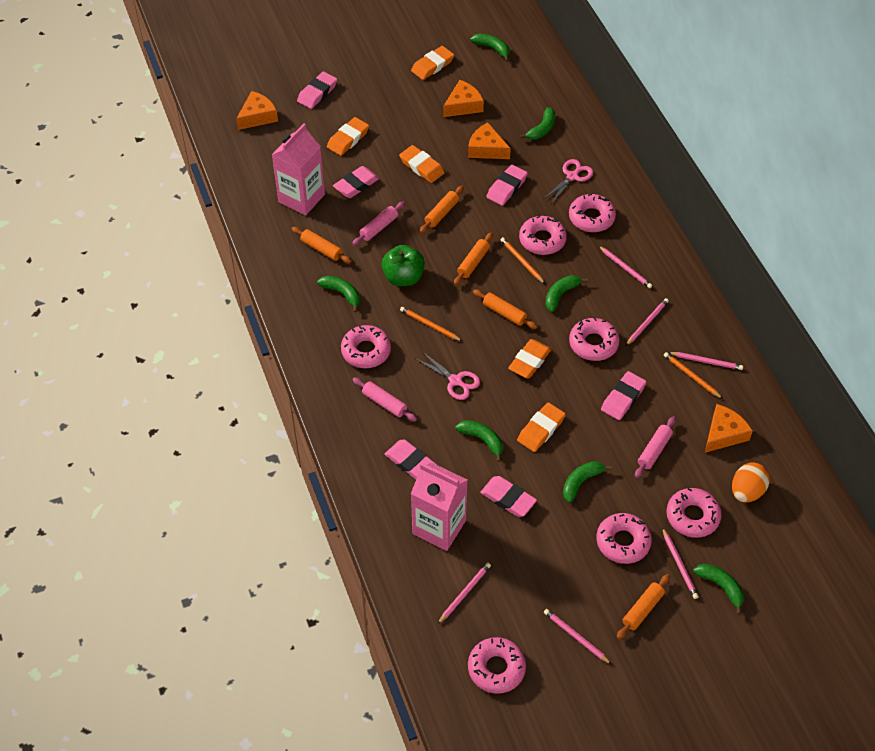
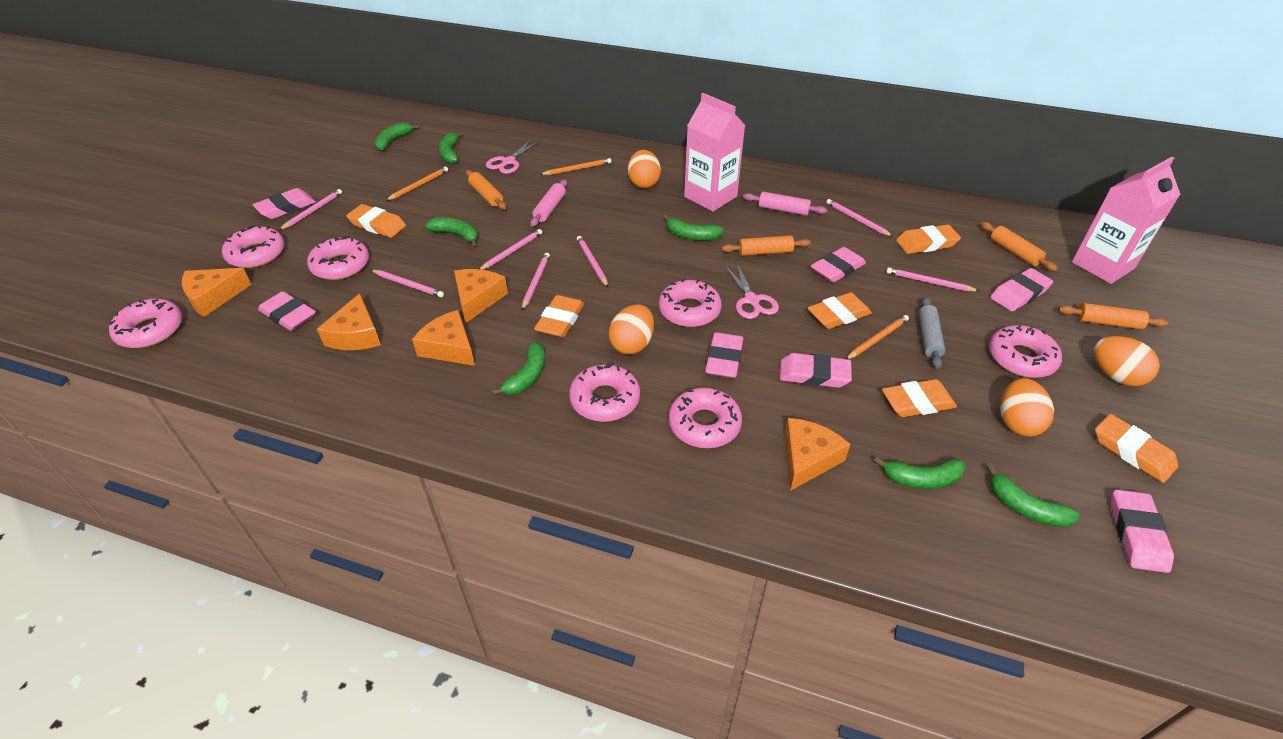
green apple: [382,245,425,286] = 1 -> none = 0
grey rolling pin: none = 0 -> [918,297,945,369] = 1
orange cheese: [236,91,278,130] [443,80,484,117] [468,122,511,159] [705,404,753,453] = 4 -> [182,268,252,317] [317,293,381,350] [412,310,475,366] [454,269,508,323] [784,418,851,491] = 5
orange egg: [732,462,770,502] = 1 -> [609,305,654,354] [628,150,661,188] [1000,378,1054,437] [1094,336,1160,386] = 4
orange eraser: [327,117,369,156] [399,145,445,183] [411,46,454,80] [508,339,552,379] [517,402,566,452] = 5 -> [346,204,406,238] [534,295,585,338] [807,292,872,329] [882,379,957,417] [896,224,961,254] [1095,414,1178,483] = 6
orange rolling pin: [292,227,351,263] [420,186,464,233] [454,233,493,285] [473,289,538,329] [617,574,670,639] = 5 -> [466,170,506,210] [721,235,811,256] [981,222,1058,271] [1058,303,1168,329] = 4
pink eraser: [297,72,337,109] [333,166,380,198] [385,439,437,479] [480,476,537,517] [486,165,528,206] [601,371,646,420] = 6 -> [253,188,316,219] [258,291,316,331] [705,332,743,378] [780,353,852,388] [811,247,866,283] [990,268,1053,311] [1111,490,1174,573] = 7
pink pencil: [438,563,491,624] [544,609,611,664] [599,246,652,288] [626,298,669,346] [662,527,699,599] [668,352,743,370] = 6 -> [279,189,342,230] [371,270,444,297] [479,229,542,270] [522,253,550,310] [577,236,608,287] [826,199,893,237] [886,267,979,292] = 7
pink rolling pin: [352,202,405,246] [352,377,417,421] [635,416,676,478] = 3 -> [530,179,567,227] [743,192,827,216] = 2

